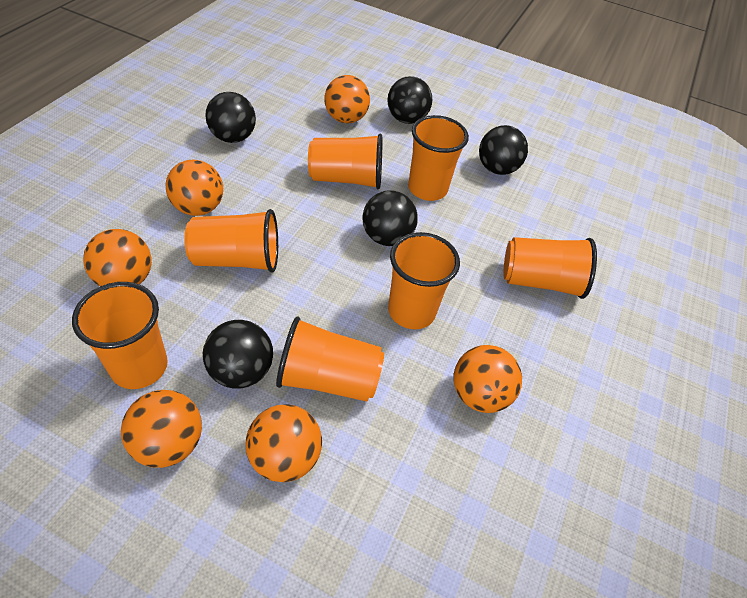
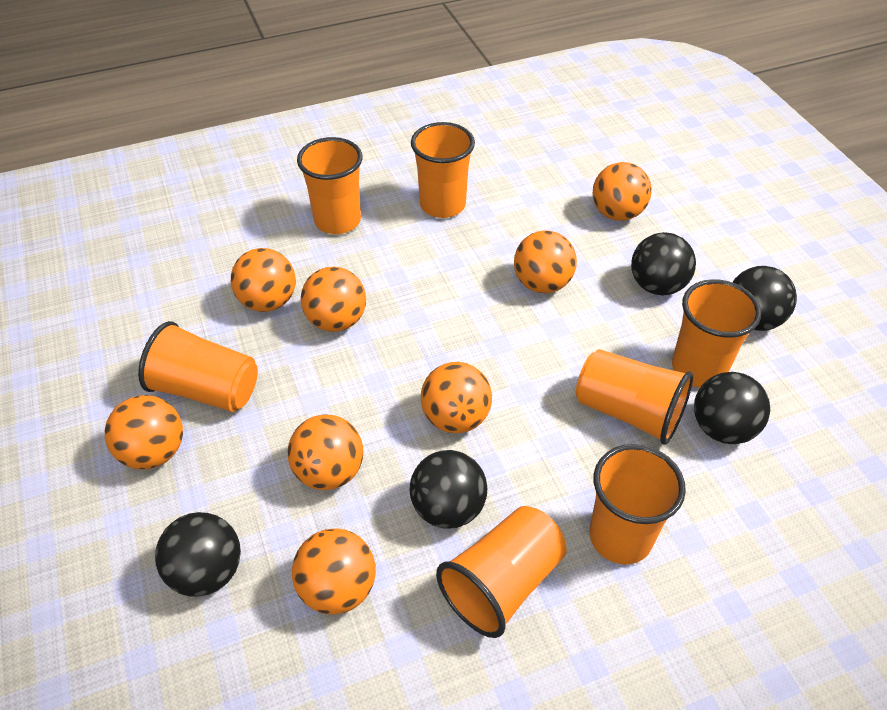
orange ball: [83,229,152,286] [121,390,202,468] [165,160,223,216] [246,404,322,482] [324,75,370,123] [454,345,522,413] = 6 -> [105,395,183,470] [231,248,296,312] [288,414,364,490] [292,528,376,615] [301,267,366,332] [421,362,492,433] [514,230,577,293] [593,162,652,221] = 8

